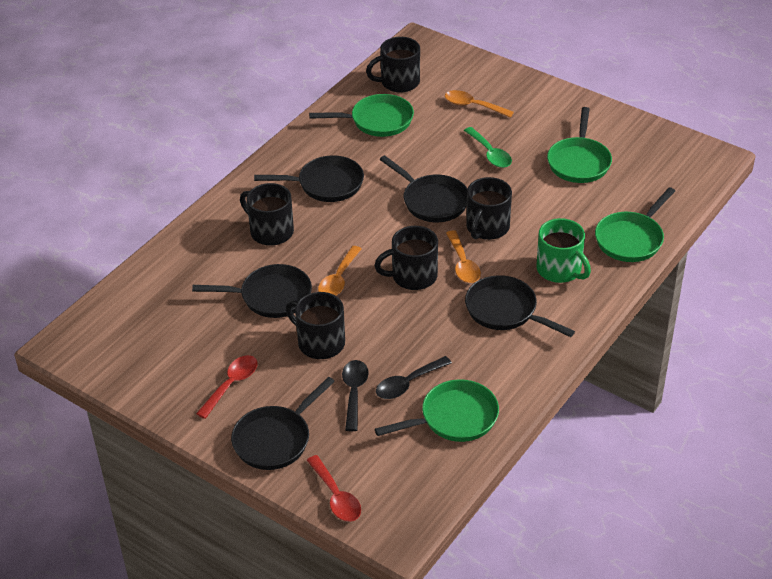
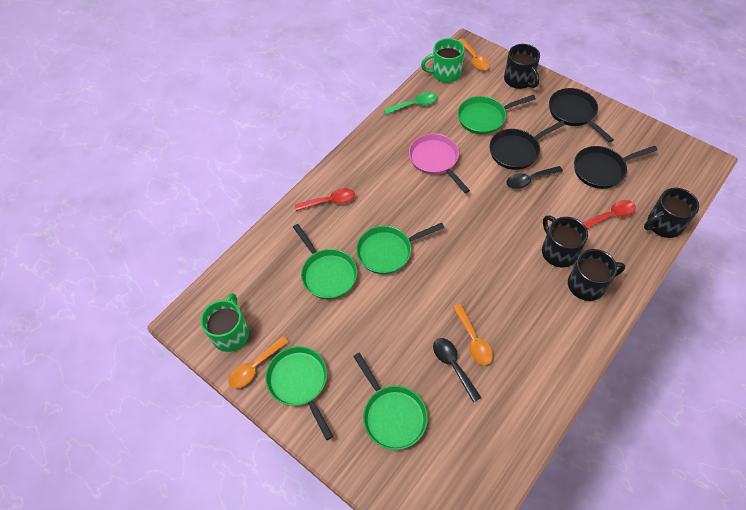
black mug: [240,183,294,246] [286,292,345,359] [366,37,420,92] [374,226,438,290] [466,177,512,240] = 5 -> [504,44,540,89] [542,215,588,268] [568,249,625,301] [644,188,699,238] = 4
black pan: [192,264,312,318] [231,377,335,470] [254,156,364,202] [380,155,467,222] [465,275,575,337] = 5 -> [489,121,565,170] [549,88,614,143] [574,146,658,189] = 3
green mug: [536,218,591,283] = 1 -> [201,293,249,352] [421,38,465,83] = 2
green pan: [309,94,414,137] [375,379,499,442] [547,107,612,183] [595,187,675,262] = 4 -> [265,346,333,440] [293,224,357,299] [353,353,428,450] [356,223,445,274] [458,95,536,135] = 5
pink pan: none = 0 -> [409,133,470,193] = 1

